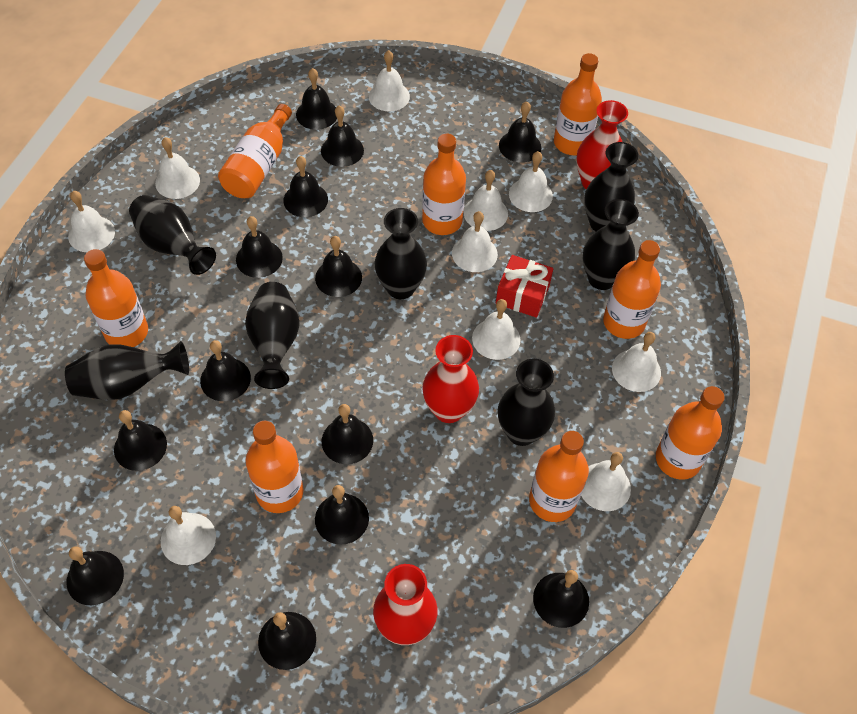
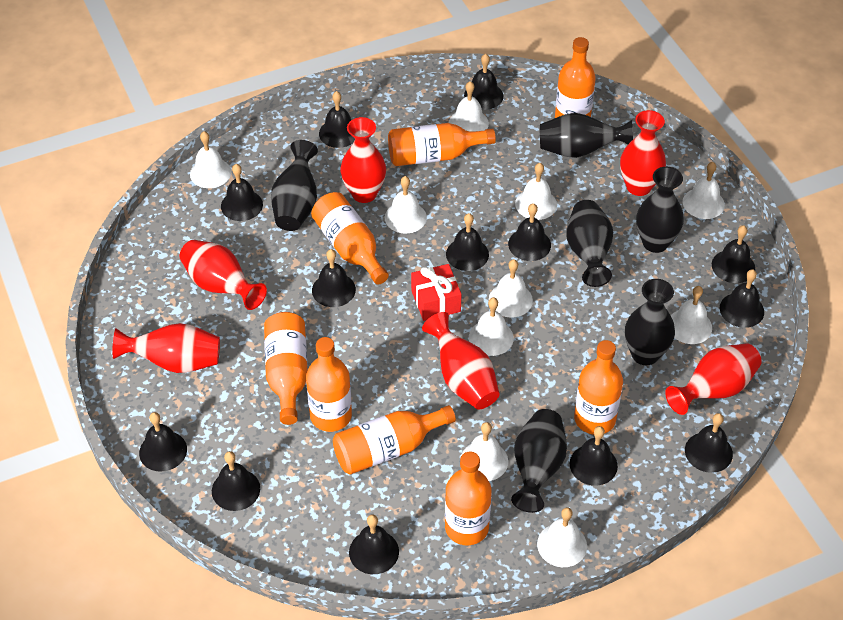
black vase: [65,341,189,400] [129,195,216,275] [245,282,300,389] [375,208,427,299] [498,359,555,446] [582,199,639,290] [584,142,638,231] = 7 -> [271,140,318,231] [511,409,567,513] [540,113,633,158] [566,200,613,287] [625,279,675,365] [636,167,684,253] = 6
red vase: [373,564,438,645] [422,335,479,423] [576,100,628,189] = 3 -> [112,323,220,373] [180,240,267,310] [340,117,386,203] [422,312,500,410] [620,110,666,196] [665,343,762,415] = 6

